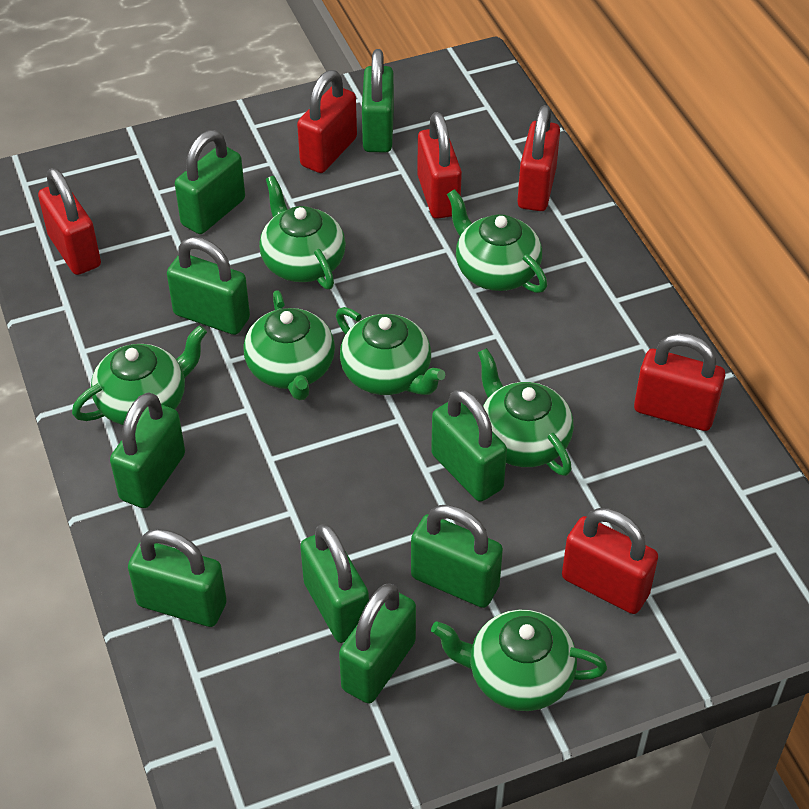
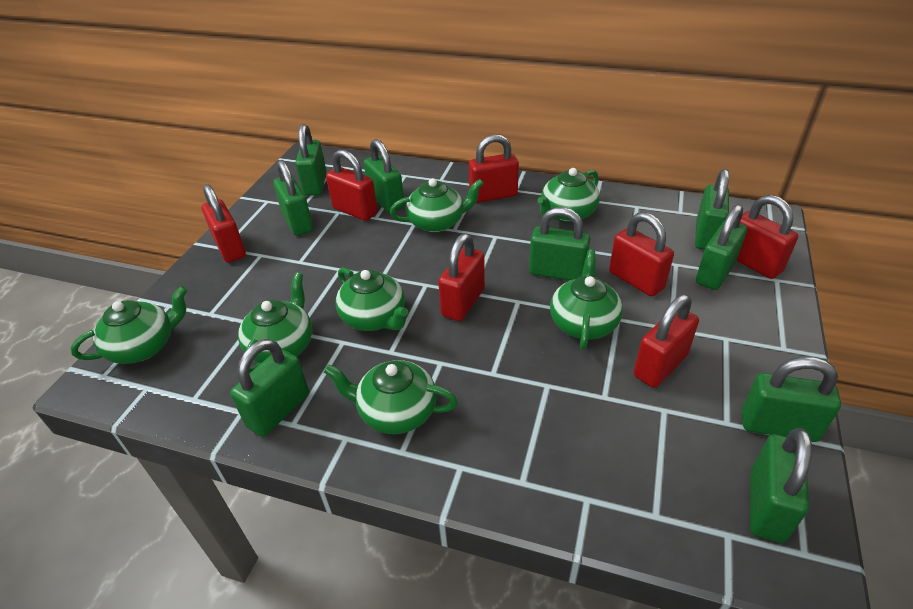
red padlock: [38,168,101,275] [297,70,357,173] [417,112,462,219] [517,105,560,211] [562,508,658,614] [634,333,725,431] = 6 -> [202,184,246,262] [326,150,378,221] [438,234,485,321] [469,134,519,203] [609,212,674,297] [634,294,699,388] [737,195,798,279] = 7

